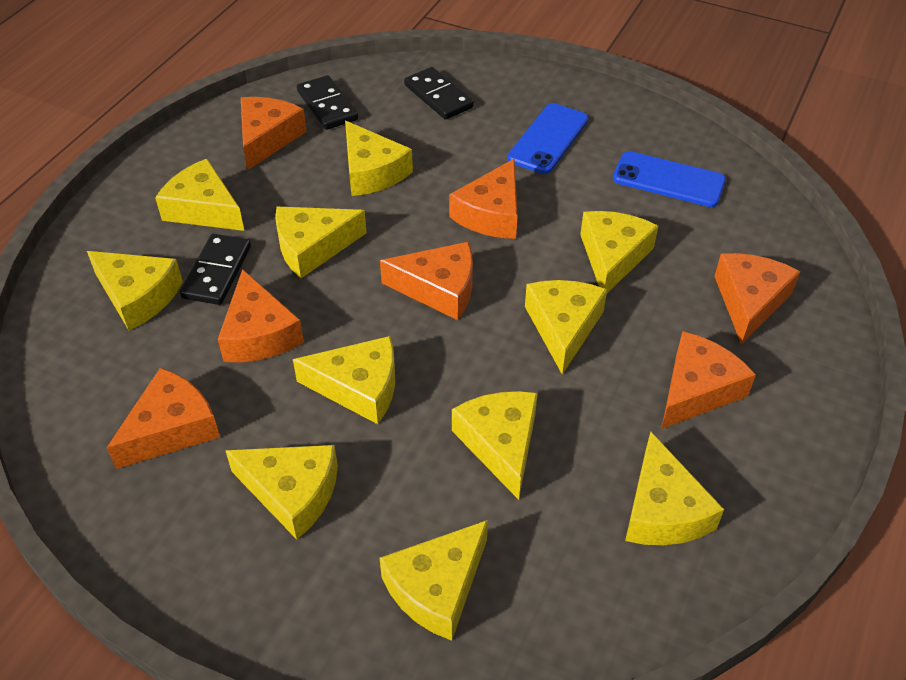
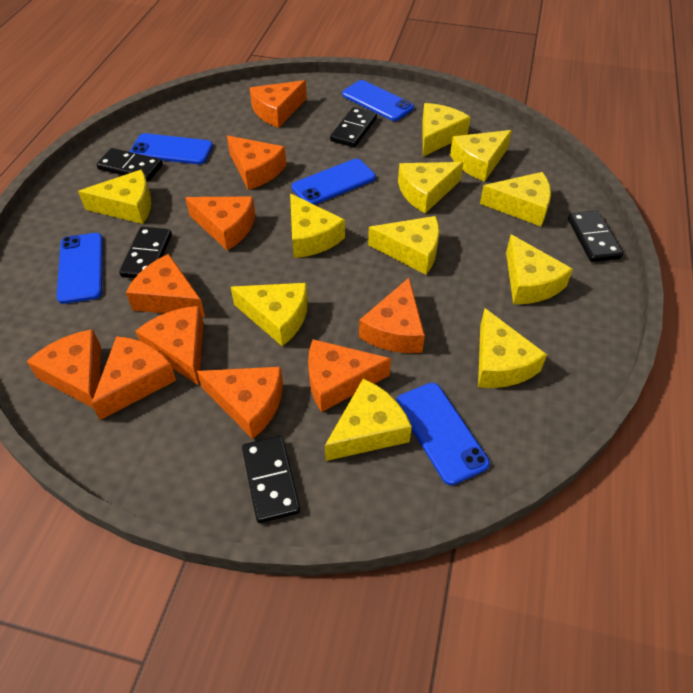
black domino: [180,234,251,305] [297,75,358,130] [404,67,474,120] = 3 -> [96,148,163,181] [119,227,172,278] [242,436,300,523] [330,107,377,148] [568,210,623,262] = 5
blue phone: [508,103,589,174] [613,151,726,207] = 2 -> [57,233,103,304] [130,133,213,164] [292,159,376,205] [342,80,414,121] [396,383,490,485] = 5
orange cheese: [107,368,220,469] [218,269,304,362] [241,97,307,170] [380,242,473,320] [449,159,518,239] [662,331,756,429] [714,253,800,345] = 7 -> [26,329,101,408] [91,336,176,420] [126,254,205,317] [135,306,204,385] [185,197,255,251] [197,367,283,439] [227,136,286,190] [250,80,307,128] [308,339,391,412] [359,278,425,353] = 10

